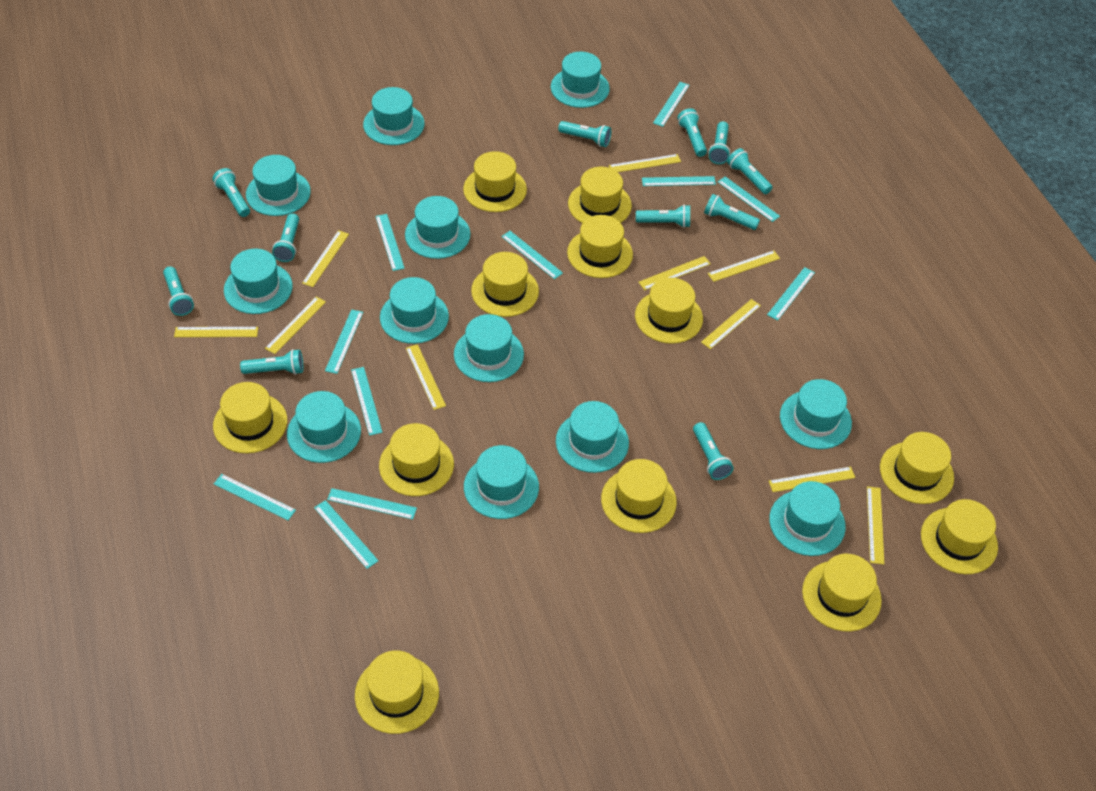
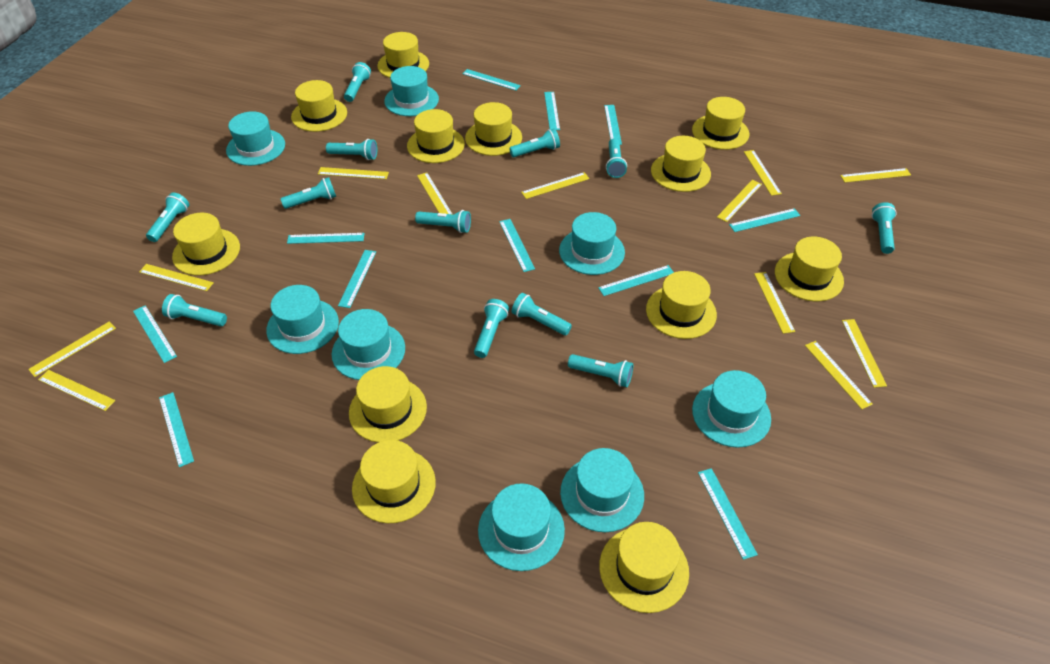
turquoise flashlight: [163,266,194,316] [213,168,250,217] [240,349,303,375] [272,213,299,262] [558,121,611,147] [636,205,690,228] [677,108,707,157] [693,422,734,480] [704,194,760,230] [708,121,730,164] [727,148,773,194] = 11 -> [146,192,189,242] [162,294,227,327] [281,177,336,209] [326,139,377,160] [344,62,371,102] [415,210,471,233] [474,299,509,358] [509,129,560,157] [511,293,572,335] [568,354,633,387] [606,138,627,178] [872,202,897,254] = 12
turquoise hat: [224,249,293,314] [246,155,311,216] [287,391,361,463] [363,87,425,145] [380,277,449,344] [405,196,470,259] [454,314,524,382] [464,445,539,519] [551,51,610,108] [556,401,629,473] [769,481,846,556] [780,379,852,449] = 12 -> [226,111,285,166] [266,285,339,354] [332,309,405,380] [384,66,439,116] [478,483,565,571] [559,212,625,275] [560,448,644,532] [692,370,771,448] = 8
yellow ruler: [174,327,258,337] [265,297,326,354] [302,230,349,287] [406,344,446,410] [609,154,681,172] [639,256,711,290] [701,299,761,349] [708,250,780,282] [769,467,855,492] [867,487,884,564] = 10 -> [28,321,116,377] [38,370,116,411] [139,264,214,291] [318,167,389,179] [417,173,452,214] [521,172,590,199] [717,180,762,222] [744,150,782,196] [754,272,795,334] [805,341,873,409] [840,168,911,183] [842,319,887,388] = 12

